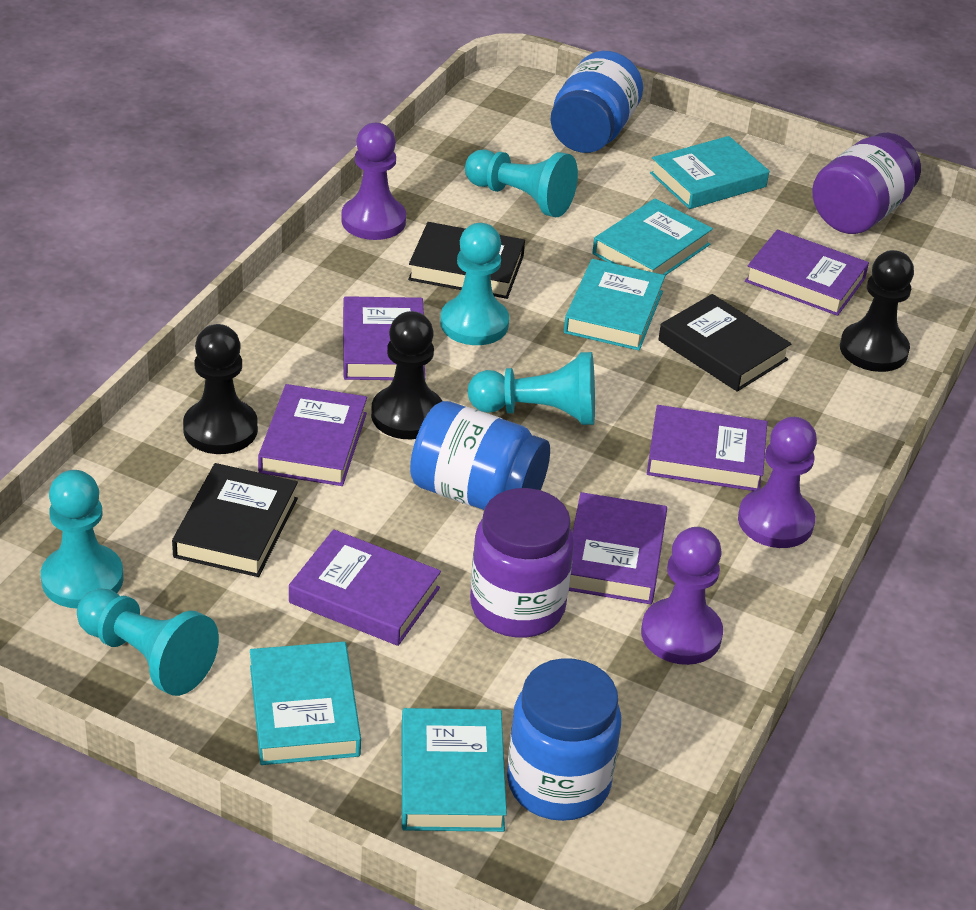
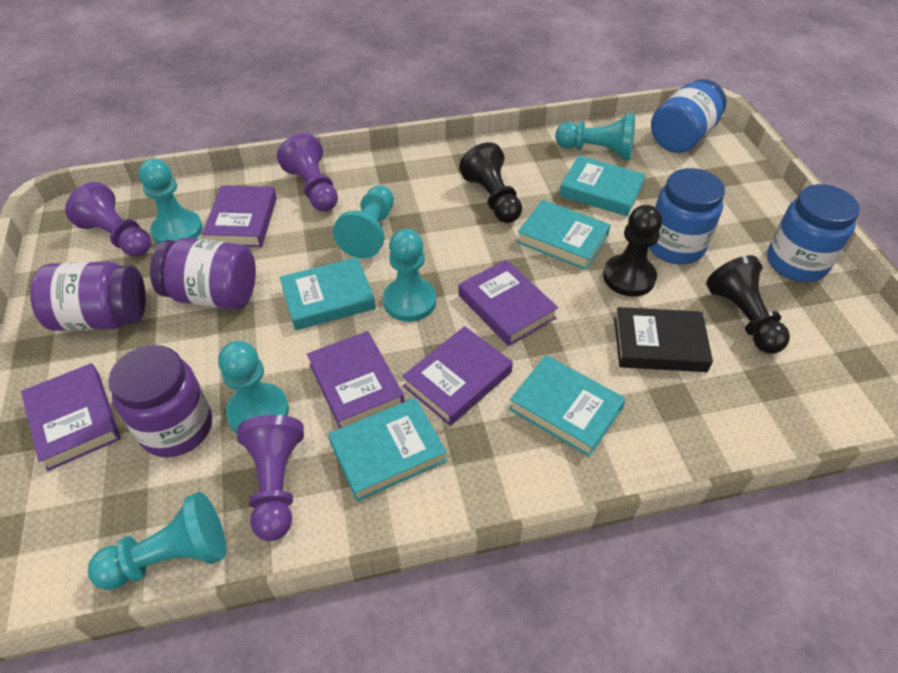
black book: [172,463,298,577] [408,222,525,299] [658,294,791,392] = 3 -> [614,307,713,372] = 1
purple book: [258,384,367,486] [289,529,441,646] [343,296,426,380] [569,492,667,604] [647,405,767,491] [745,230,869,316] = 6 -> [21,363,121,471] [202,185,277,247] [307,331,404,429] [402,326,513,426] [458,259,558,346] = 5
purple jar: [470,488,574,637] [812,133,921,234] = 2 -> [30,262,146,331] [108,345,212,457] [150,238,256,310] = 3
turquoise pawn: [41,470,124,608] [77,588,219,696] [440,223,509,345] [465,149,578,217] [468,352,595,425] = 5 -> [88,492,226,590] [138,159,203,244] [218,341,289,434] [333,185,394,258] [383,229,436,322] [555,114,635,160] = 6

